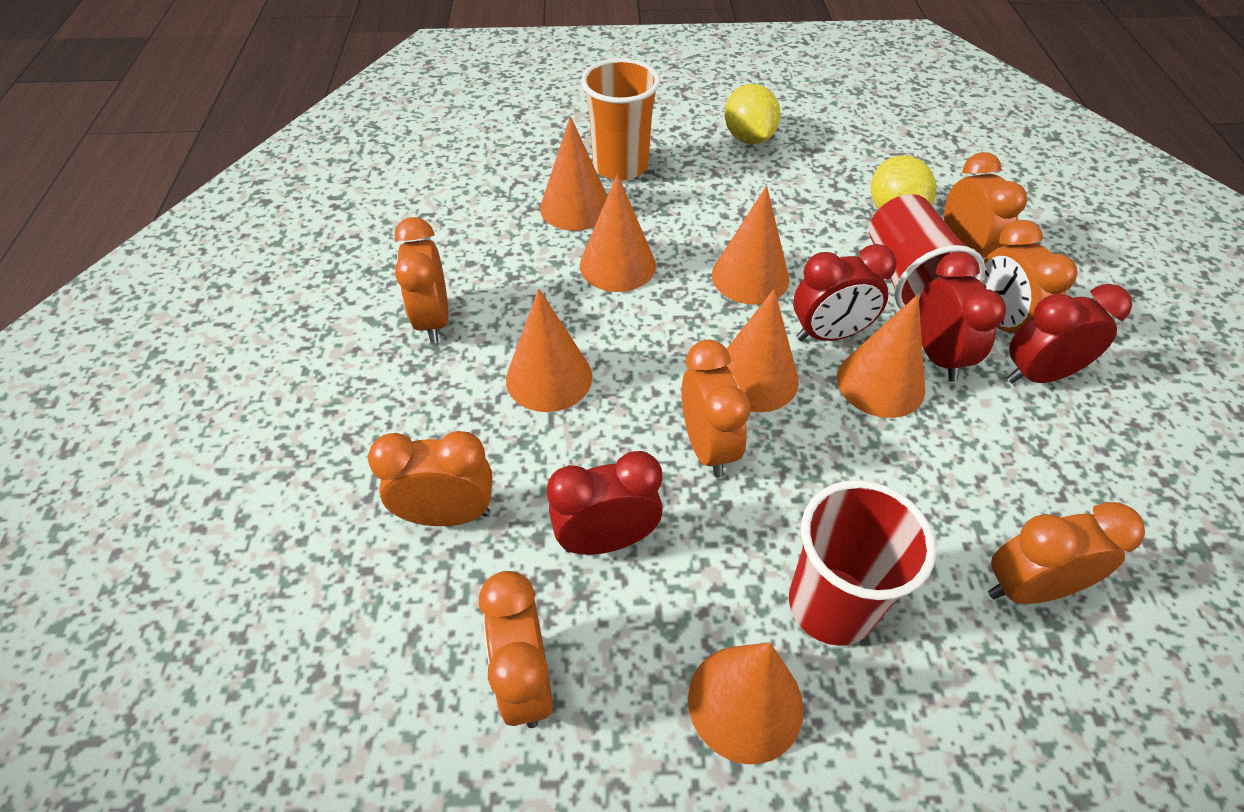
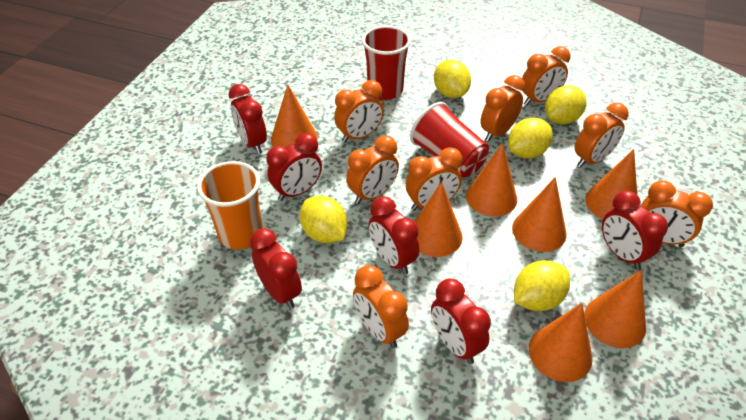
orange clock: [368,431,492,526] [395,217,449,344] [479,571,553,728] [682,340,751,478] [944,152,1027,258] [982,220,1078,334] [988,502,1145,604] = 7 -> [334,80,384,143] [346,136,399,204] [353,265,409,348] [406,147,462,211] [480,75,525,142] [522,46,571,105] [575,103,628,168] [641,180,713,247] = 8
red clock: [547,451,663,555] [793,244,897,341] [919,252,1006,381] [1007,284,1132,383] = 4 -> [229,84,267,154] [250,228,302,309] [266,133,322,201] [368,196,419,275] [431,279,491,364] [602,190,668,270] = 6
yellow lemon: [725,84,781,144] [871,155,936,209] = 2 -> [300,196,347,243] [434,59,471,98] [508,118,553,159] [514,260,570,311] [545,85,587,124] = 5

